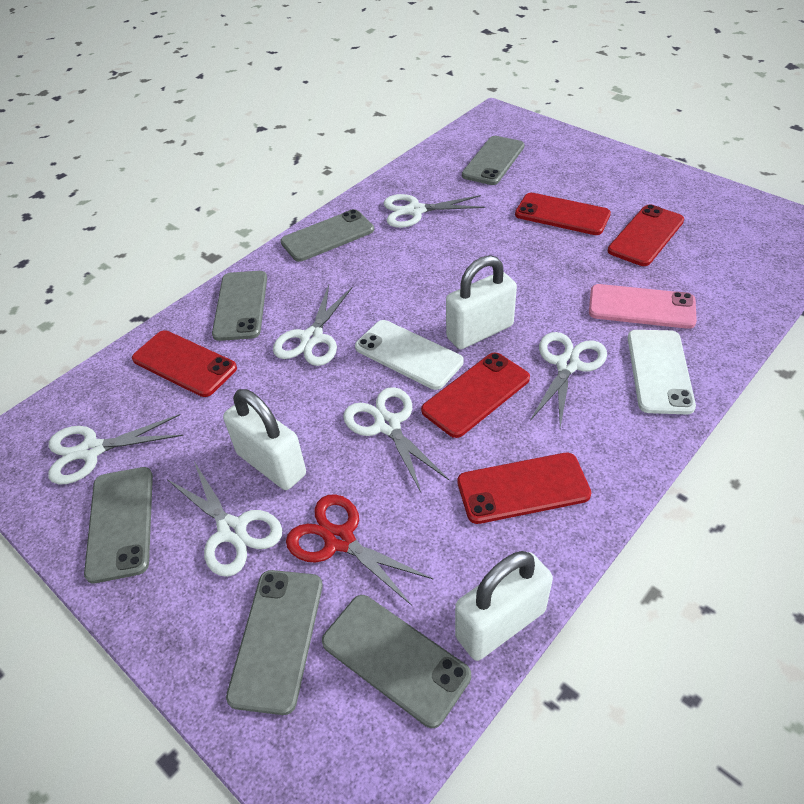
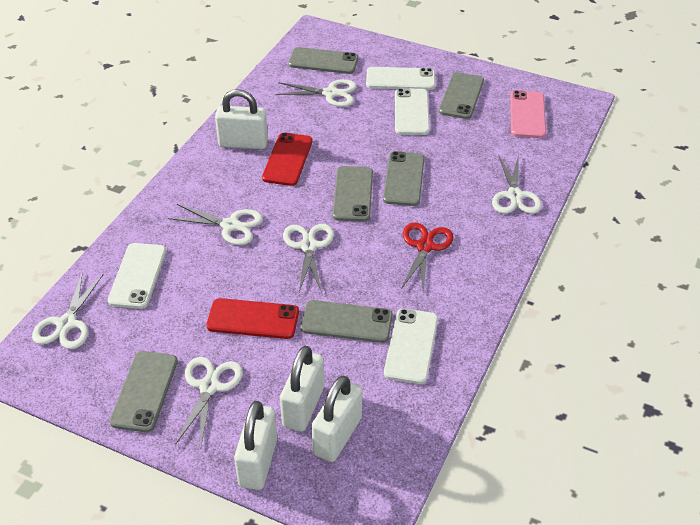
red phone: [132,330,237,397] [421,352,530,438] [457,453,591,524] [515,193,611,235] [608,204,684,266] = 5 -> [206,298,299,339] [262,132,313,186] = 2
white padlock: [223,389,306,490] [446,255,517,349] [455,551,553,661] = 3 -> [215,89,268,149] [234,401,277,490] [280,346,324,432] [312,375,362,462] = 4
white phone: [355,320,464,390] [628,330,696,414] = 2 -> [108,243,166,309] [366,67,435,90] [384,308,438,384] [395,88,430,135] = 4

